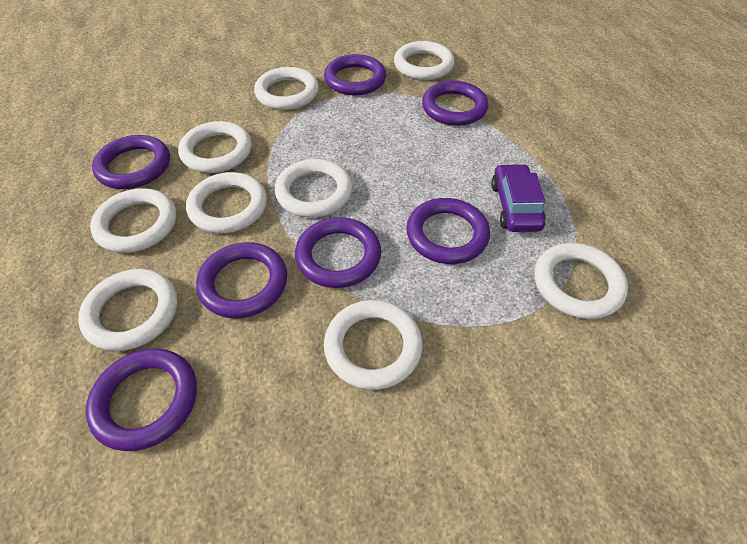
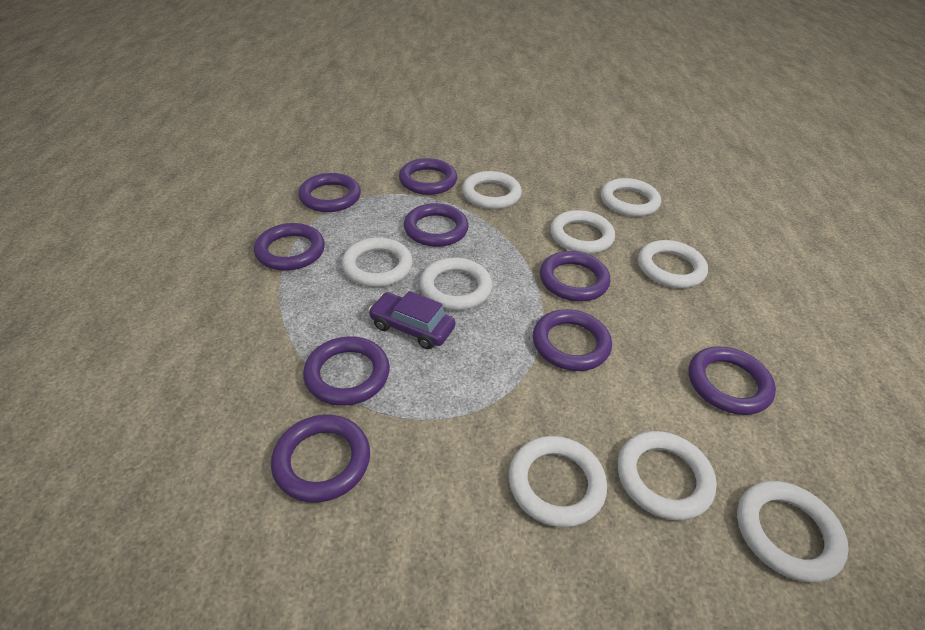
purple ring: [86,348,197,451] [92,135,170,189] [196,242,287,318] [295,217,381,288] [324,54,386,95] [406,198,490,264] [422,81,489,126] = 7 -> [254,223,325,271] [271,415,370,503] [298,173,361,212] [303,336,390,406] [399,158,457,195] [404,203,469,247] [533,309,612,371] [540,251,610,301] [689,346,776,415] = 9

